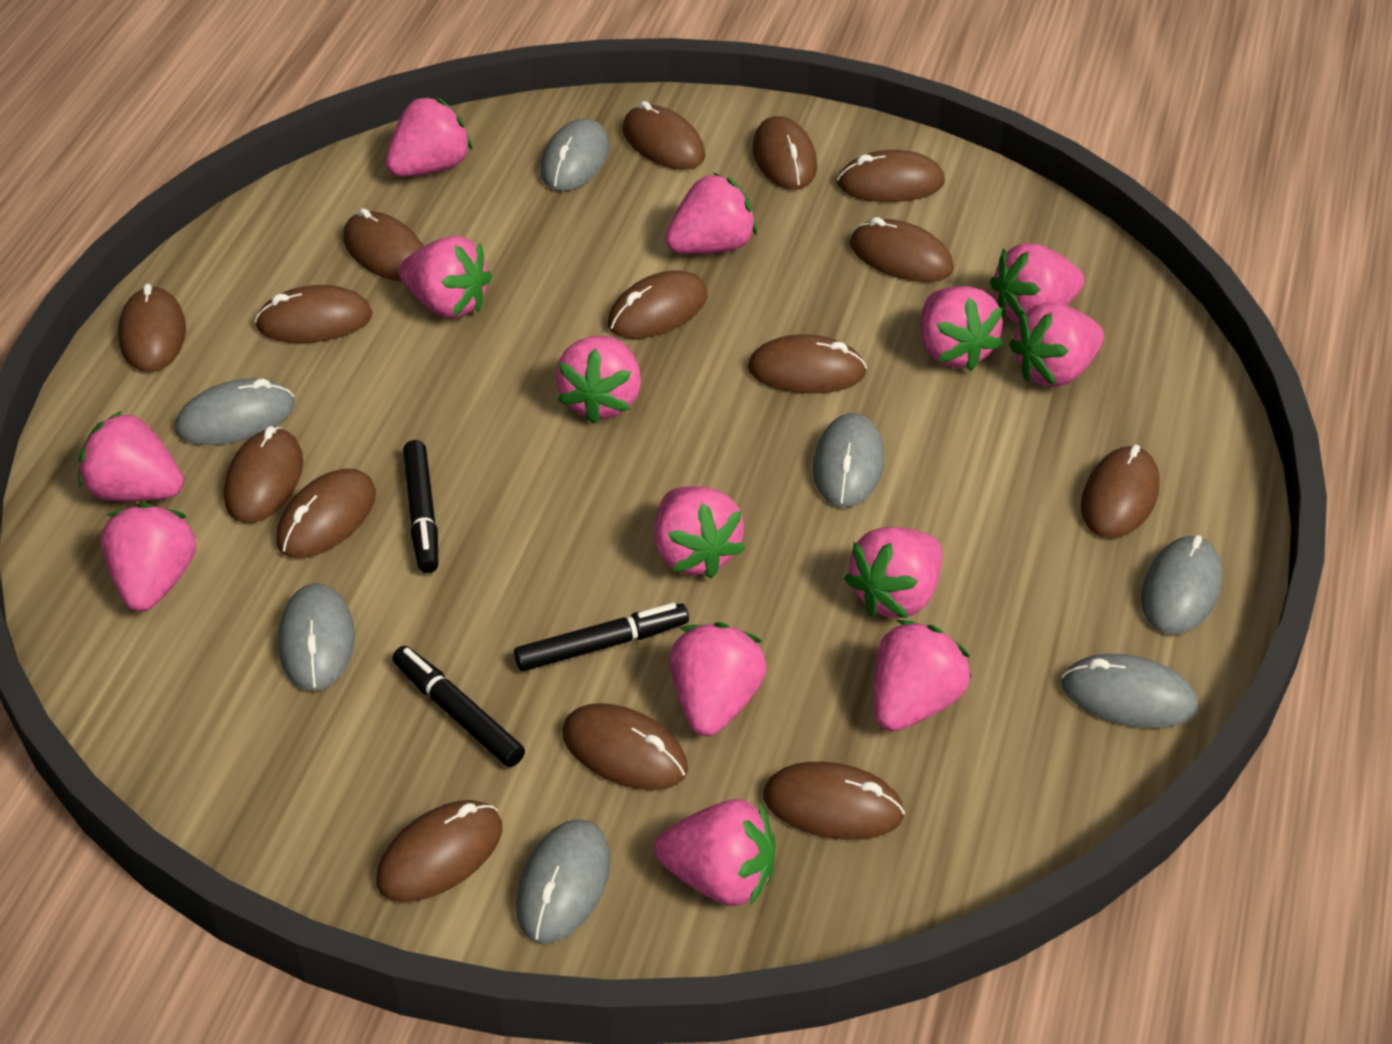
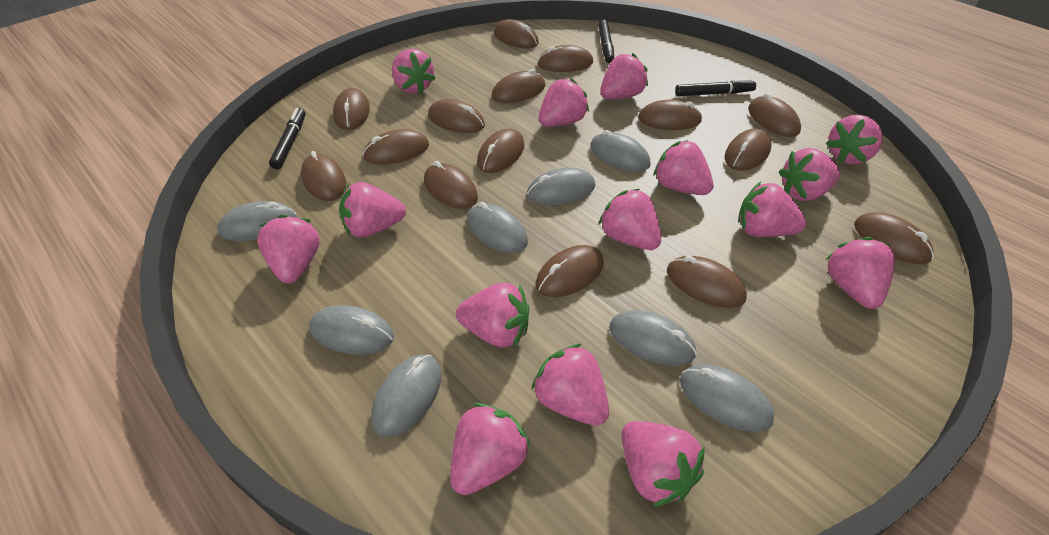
grey mouse: [175,379,295,445] [278,583,355,691] [516,819,610,943] [540,118,609,191] [813,413,884,507] [1061,654,1198,728] [1141,535,1222,635] = 7 -> [217,201,297,241] [309,305,394,355] [371,355,441,437] [467,202,528,253] [527,168,595,205] [590,130,651,172] [609,310,697,366] [680,365,774,432] = 8
pink strawberry: [78,411,184,501] [101,503,196,612] [386,96,472,177] [399,236,492,319] [555,336,641,424] [655,486,745,579] [655,799,776,906] [665,173,757,254] [670,622,767,736] [844,527,942,618] [874,620,971,731] [921,286,1003,371] [990,243,1084,323] [1009,302,1104,387] = 14 -> [257,215,320,284] [339,182,406,238] [392,49,436,94] [450,403,531,495] [456,283,529,348] [531,344,609,426] [539,78,589,127] [599,189,661,250] [600,53,648,99] [622,421,705,507] [653,140,714,195] [738,182,807,237] [779,148,840,201] [826,115,883,164] [826,237,895,309] = 15

